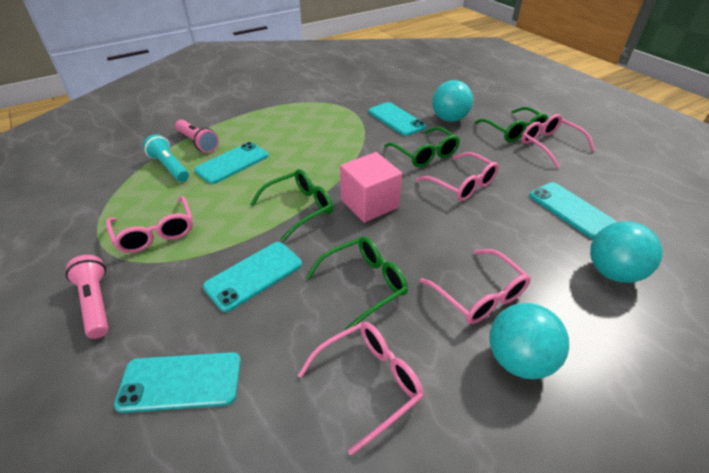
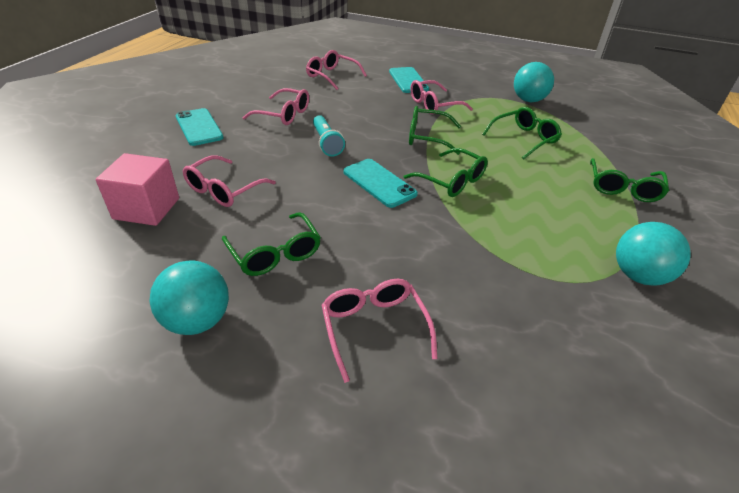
green glasses: [250,169,333,241] [306,236,408,330] [384,127,460,167] [474,107,548,142] = 4 -> [222,212,321,276] [404,148,488,197] [409,106,461,155] [482,107,562,159] [590,158,669,202] = 5
pink flashlight: [66,255,109,339] [175,120,219,153] = 2 -> none = 0
turquoise phone: [114,352,241,413] [194,142,268,184] [203,242,302,312] [369,102,426,136] [529,182,617,239] = 5 -> [176,108,224,146] [343,159,418,208] [389,67,429,93] = 3

